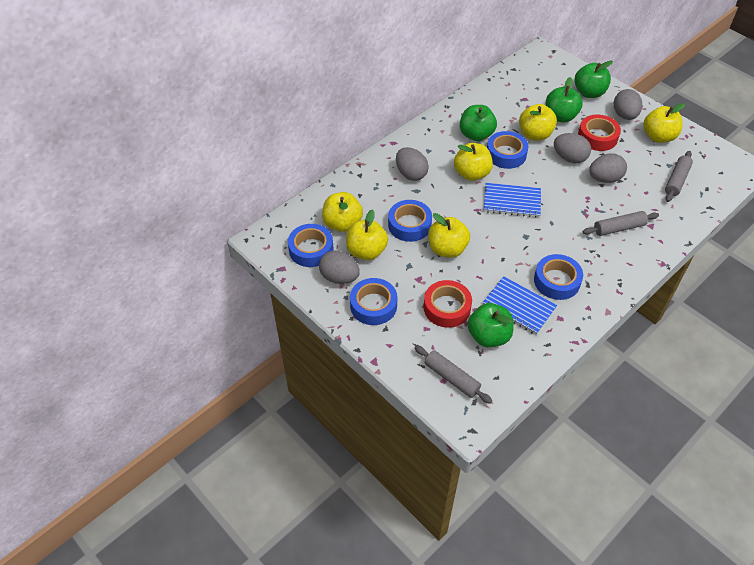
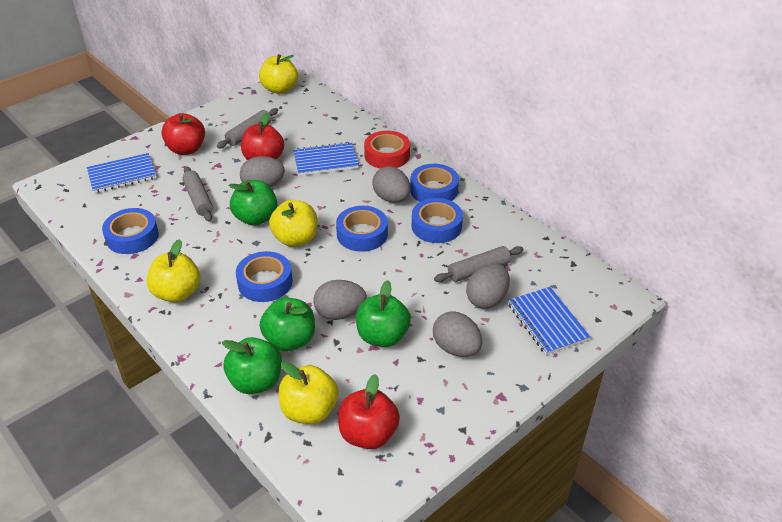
blue notebook: [482,276,557,335] [484,183,541,218] = 2 -> [87,153,157,193] [293,142,359,176] [508,287,590,355] = 3
red apple: none = 0 -> [161,113,205,155] [241,112,284,160] [338,374,400,449] = 3
red tape: [424,280,472,328] [578,115,621,151] = 2 -> [364,131,410,169] = 1
yellow apple: [322,192,363,232] [346,209,388,260] [428,213,470,258] [454,143,493,181] [519,104,557,141] [643,103,685,143] = 6 -> [147,239,200,303] [259,54,298,94] [269,200,318,247] [279,362,339,424] = 4

